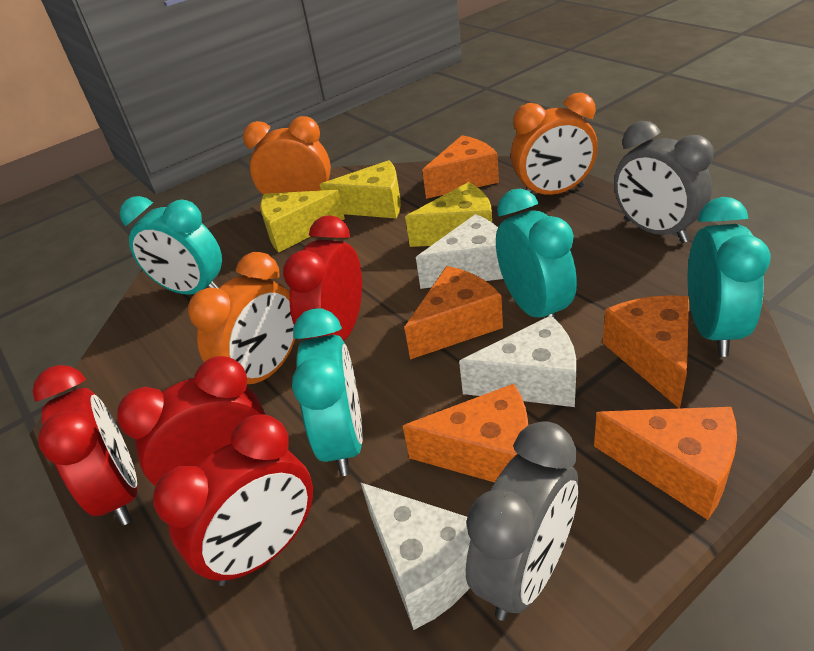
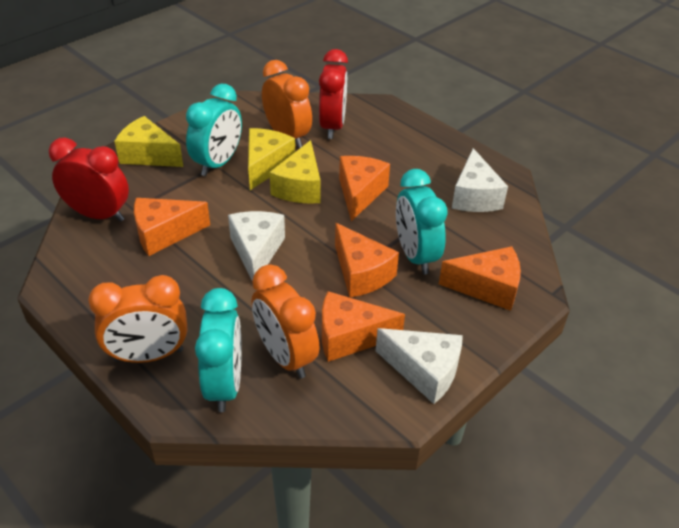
grey clock: [466,421,578,621] [614,121,714,243] = 2 -> none = 0
red clock: [33,365,137,526] [117,356,266,486] [153,414,313,586] [283,215,362,341] = 4 -> [49,138,129,222] [319,49,348,139] = 2
turquoise clock: [120,196,222,295] [292,308,363,476] [496,189,577,321] [688,197,771,357] = 4 -> [186,84,242,176] [195,288,242,412] [396,169,448,274] = 3

